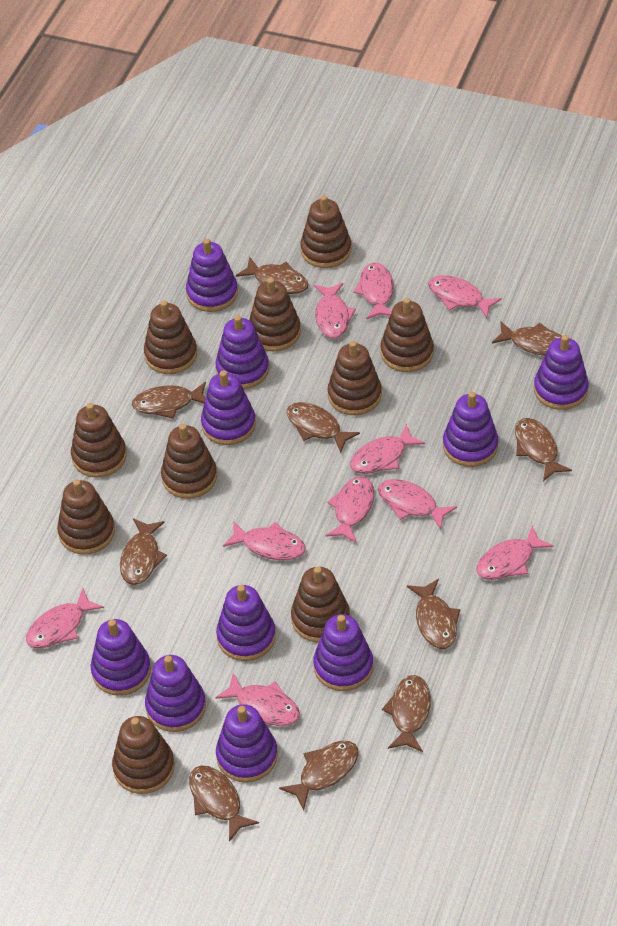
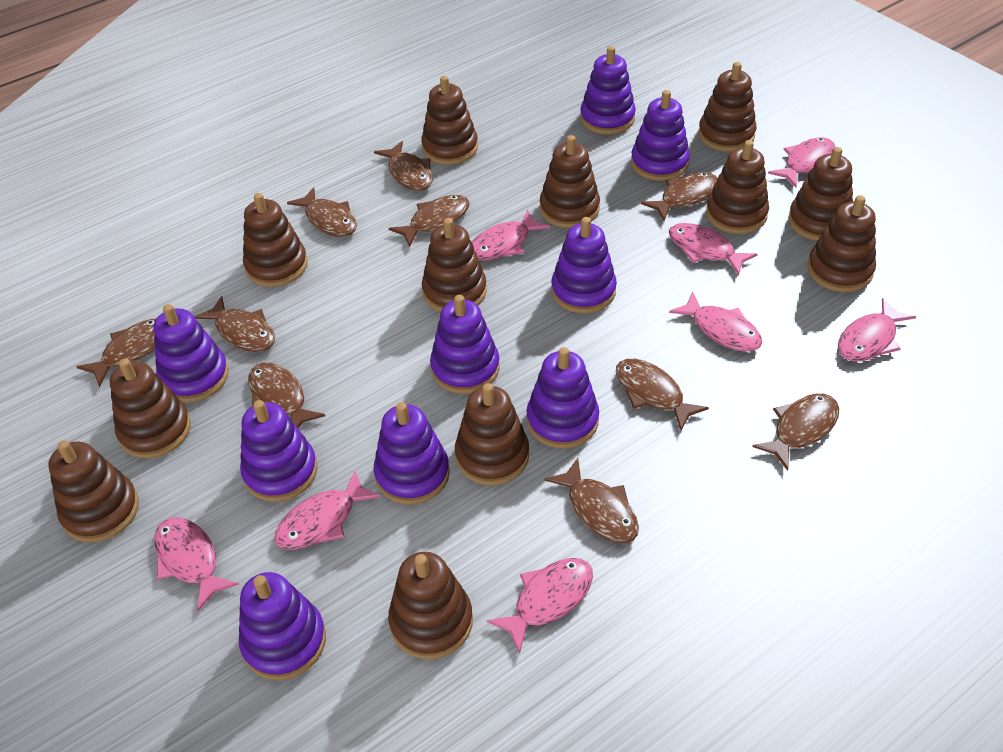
brown stacking toy: [57,479,115,555] [71,403,127,478] [112,716,175,794] [144,300,197,374] [161,424,217,499] [249,278,301,352] [291,566,350,643] [300,195,351,268] [328,341,382,415] [380,298,434,372] = 10 -> [48,441,139,542] [110,358,191,458] [243,193,308,287] [388,552,473,659] [421,76,478,165] [422,218,487,312] [455,383,529,485] [540,135,600,228] [698,62,757,152] [706,140,769,234] [788,147,853,241] [807,195,876,292] = 12
pink fish: [26,588,104,649] [215,673,300,726] [223,521,306,560] [314,283,356,338] [325,476,374,543] [350,424,425,474] [353,263,394,319] [378,479,457,530] [428,275,502,318] [476,525,553,580] = 10 -> [154,517,239,611] [274,471,381,550] [472,210,550,261] [487,558,593,653] [669,223,757,275] [669,291,762,352] [768,138,835,187] [838,298,916,362] = 8
purple stacking toy: [91,619,151,696] [145,655,206,732] [186,239,238,312] [201,371,256,445] [215,315,269,389] [216,585,276,661] [216,704,278,783] [313,614,373,691] [443,392,498,467] [534,335,589,410] = 10 -> [154,304,229,403] [239,572,326,680] [240,400,318,502] [373,402,450,505] [430,295,500,394] [527,347,599,449] [551,217,617,314] [580,46,636,134] [631,90,690,181] = 9

